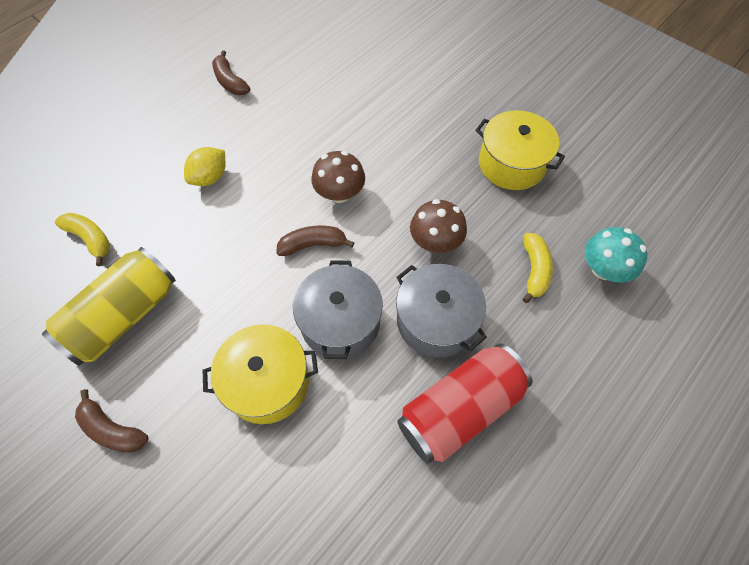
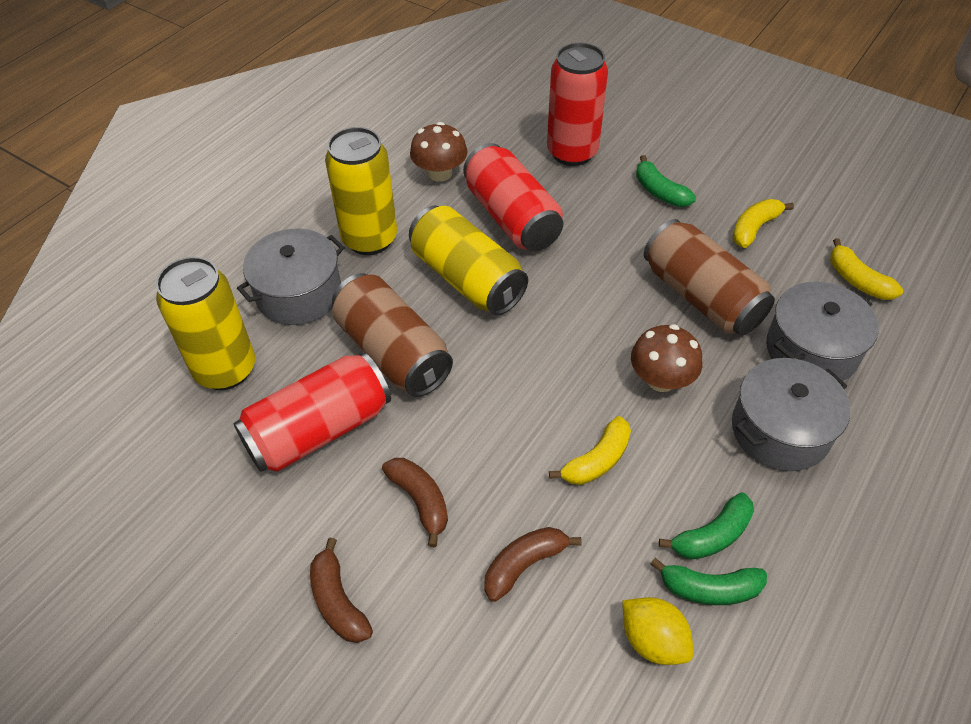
brown can: none = 0 -> [332,273,453,397] [644,219,775,336] = 2
green banana: none = 0 -> [636,155,696,207] [650,558,767,605] [659,492,754,560] = 3
grey pot: [293,260,383,359] [396,264,487,358] = 2 -> [237,229,345,325] [732,358,851,471] [766,282,879,381] = 3
red can: [397,344,533,464] = 1 -> [233,352,391,472] [463,143,563,251] [547,43,608,166] = 3
turquoise mushroom: [585,227,647,283] = 1 -> none = 0
yellow banana: [55,213,110,266] [523,233,553,303] = 2 -> [549,416,631,485] [733,199,794,248] [830,238,903,300] = 3
yellow can: [42,247,176,366] = 1 -> [156,257,255,390] [325,127,397,255] [409,206,528,315] = 3
yellow pot: [203,324,318,424] [475,110,565,190] = 2 -> none = 0

